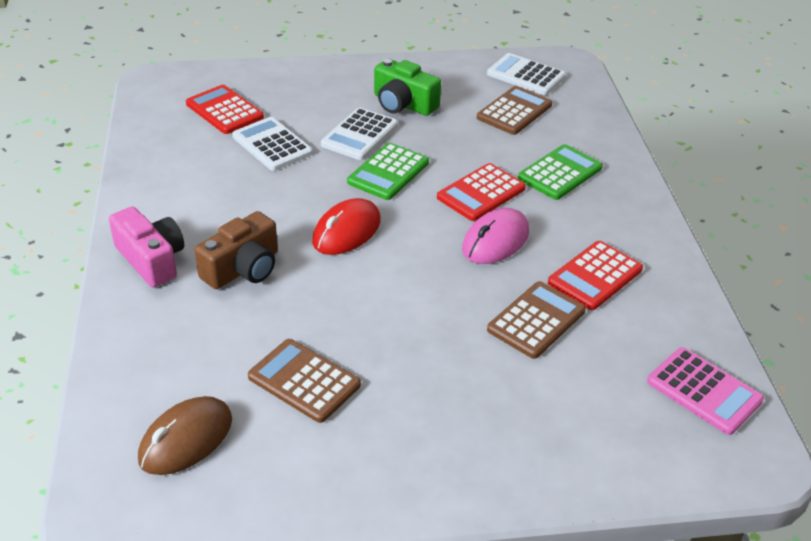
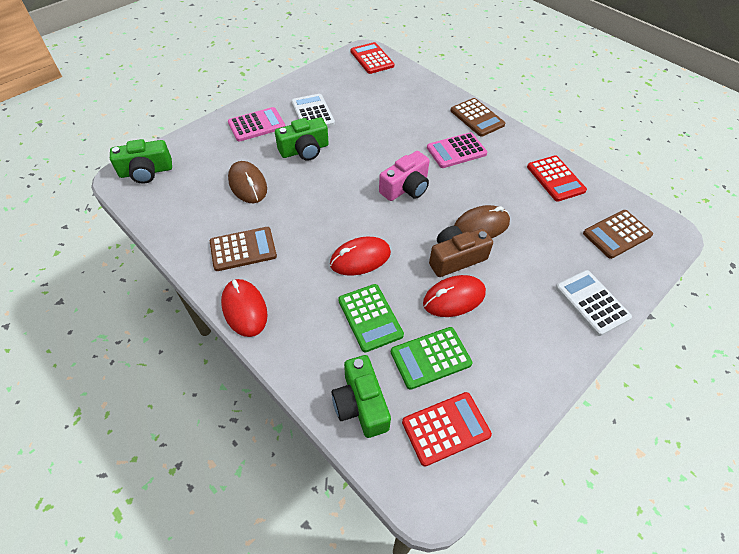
brown mouse: [138,396,232,475] = 1 -> [228,161,267,203] [454,205,510,238] = 2
green camera: [374,59,441,116] = 1 -> [110,139,172,184] [275,117,329,161] [332,355,391,438] = 3
pink calculator: [647,347,764,435] = 1 -> [228,107,285,142] [427,132,487,168] = 2
pink mouse: [462,208,529,264] = 1 -> none = 0
red mouse: [312,198,381,255] = 1 -> [221,279,268,337] [330,237,391,276] [423,275,486,317] = 3
white calculator: [232,117,313,171] [321,108,398,160] [487,53,566,95] = 3 -> [291,94,335,127] [556,270,632,336] = 2

